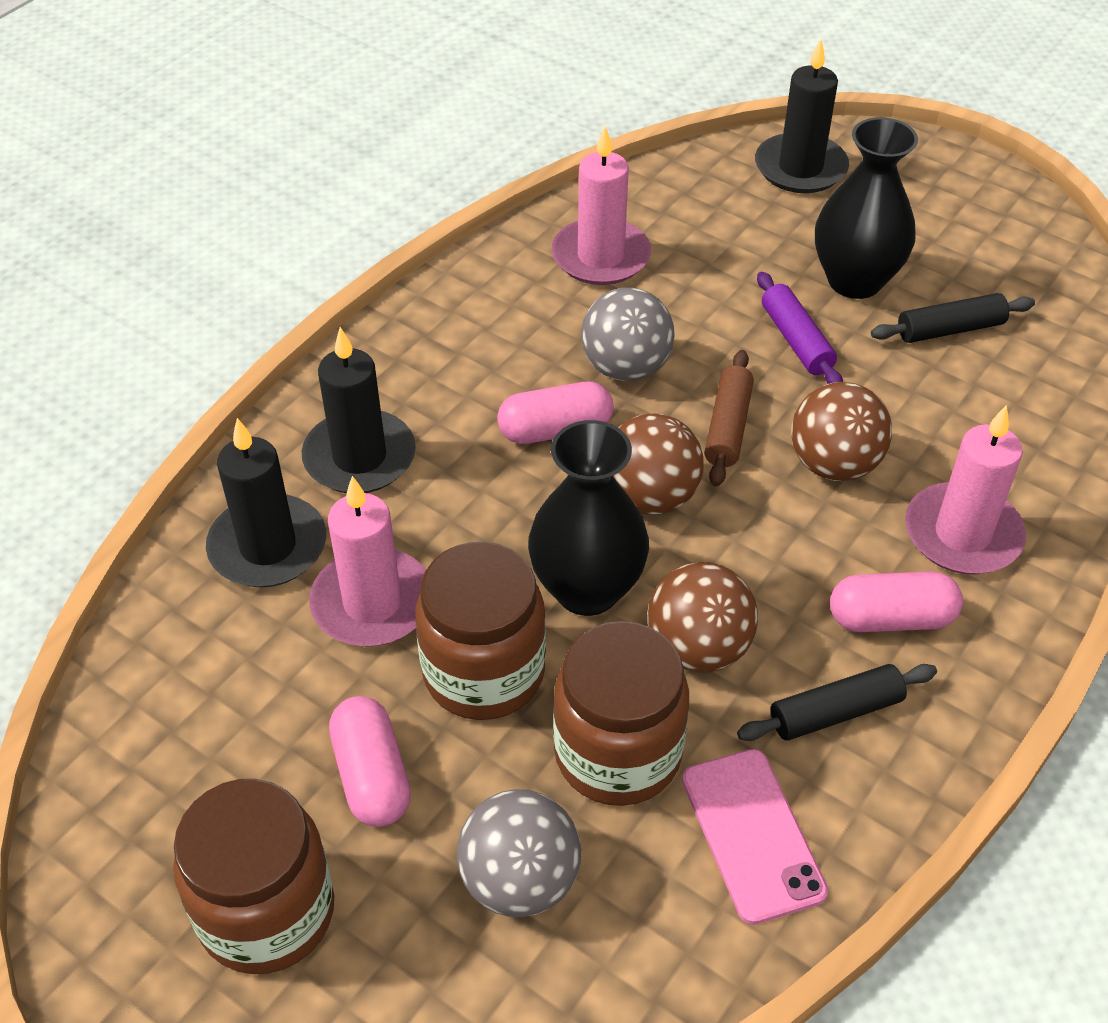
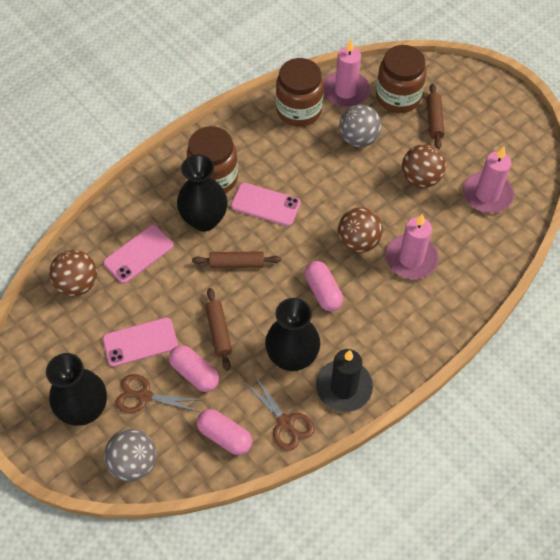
black candle: [206,418,326,587] [302,327,416,493] [755,39,849,193] = 3 -> [316,349,373,412] = 1
black rolling pin: [737,664,937,741] [871,293,1035,343] = 2 -> none = 0
black vase: [528,420,649,616] [815,117,918,299] = 2 -> [46,353,107,426] [177,155,227,231] [265,298,320,371] = 3
brown rolling pin: [704,350,754,487] = 1 -> [192,251,281,268] [205,288,232,371] [426,84,445,149] = 3
brown scissors: none = 0 -> [116,374,203,413] [245,376,314,451] = 2
pink phone: [682,749,828,925] = 1 -> [103,225,174,284] [103,317,178,367] [231,183,301,226] = 3
purple rolling pin: [757,272,843,384] = 1 -> none = 0

